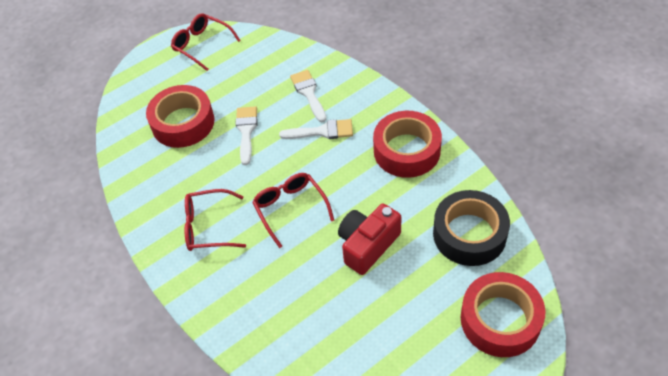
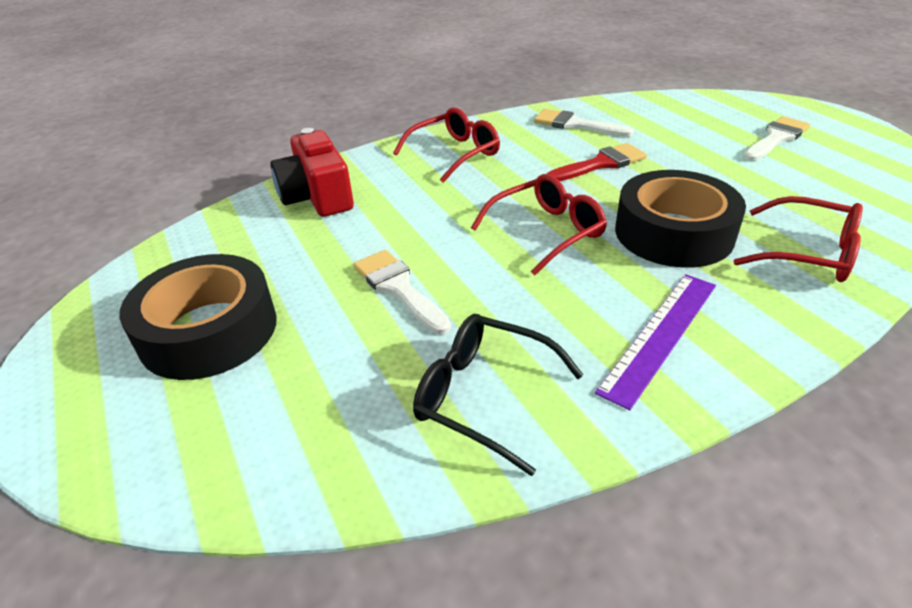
black glasses: none = 0 -> [413,314,584,476] = 1
black tape: [433,190,510,266] = 1 -> [119,254,277,380] [615,170,746,268] = 2
purple ruler: none = 0 -> [595,274,716,410] = 1
red brush: none = 0 -> [547,143,647,181] = 1
red tape: [146,85,215,148] [373,111,442,178] [461,272,545,357] = 3 -> none = 0

